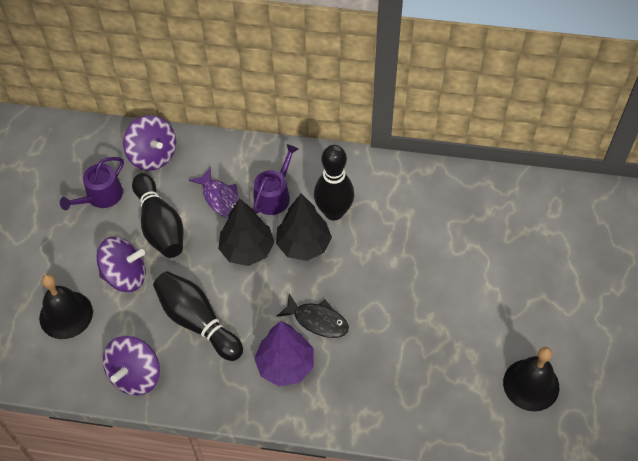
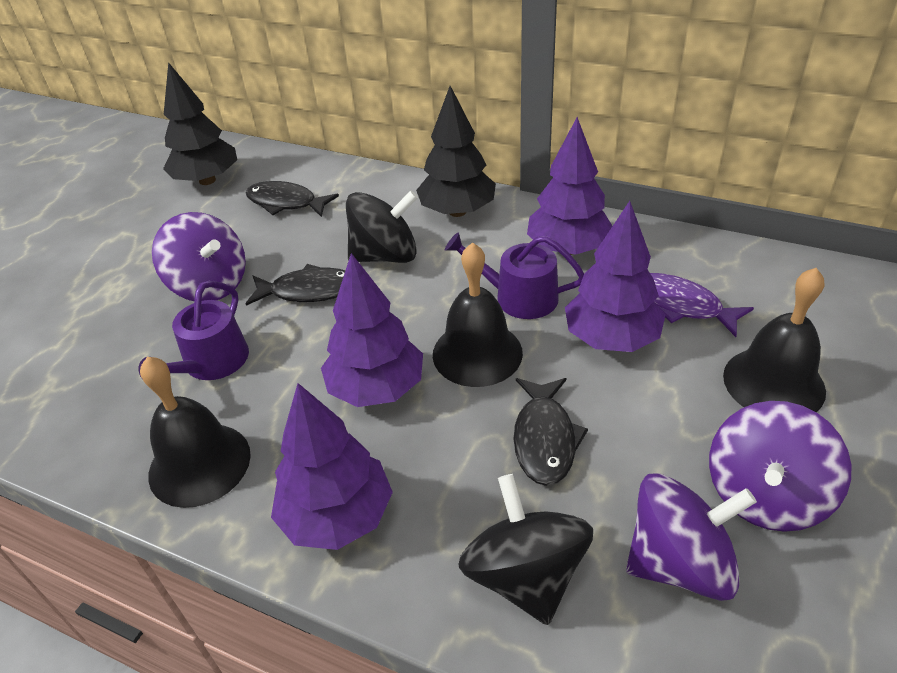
black bell: [39,274,93,339] [503,347,559,411] = 2 -> [140,357,251,508] [433,242,523,387] [723,268,826,412] = 3
black bowling pin: [132,173,183,258] [153,271,243,361] [314,145,354,220] = 3 -> none = 0
black fish: [276,294,349,338] = 1 -> [246,181,339,217] [246,264,345,306] [514,378,588,486] = 3
black spinning top: none = 0 -> [346,191,418,263] [458,474,593,625] = 2
purple tree: [254,321,314,386] = 1 -> [271,383,393,550] [321,253,423,407] [527,117,612,255] [565,201,665,352] = 4

